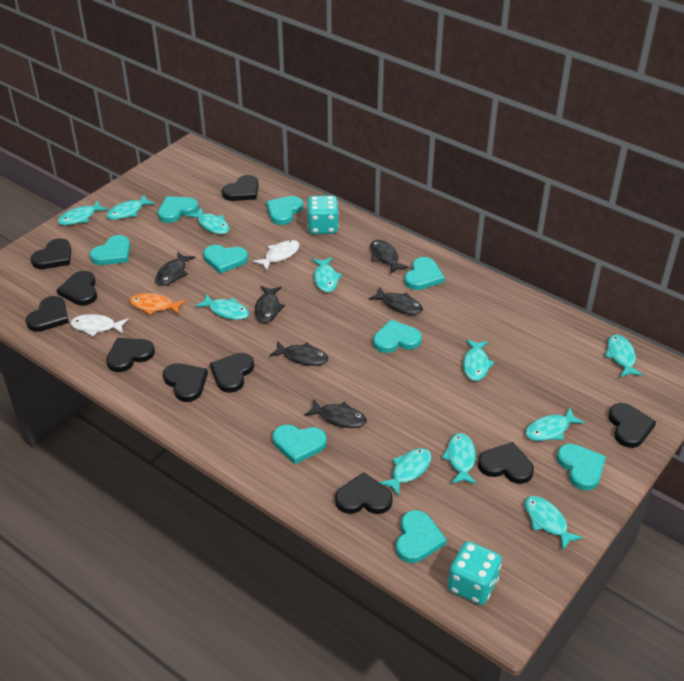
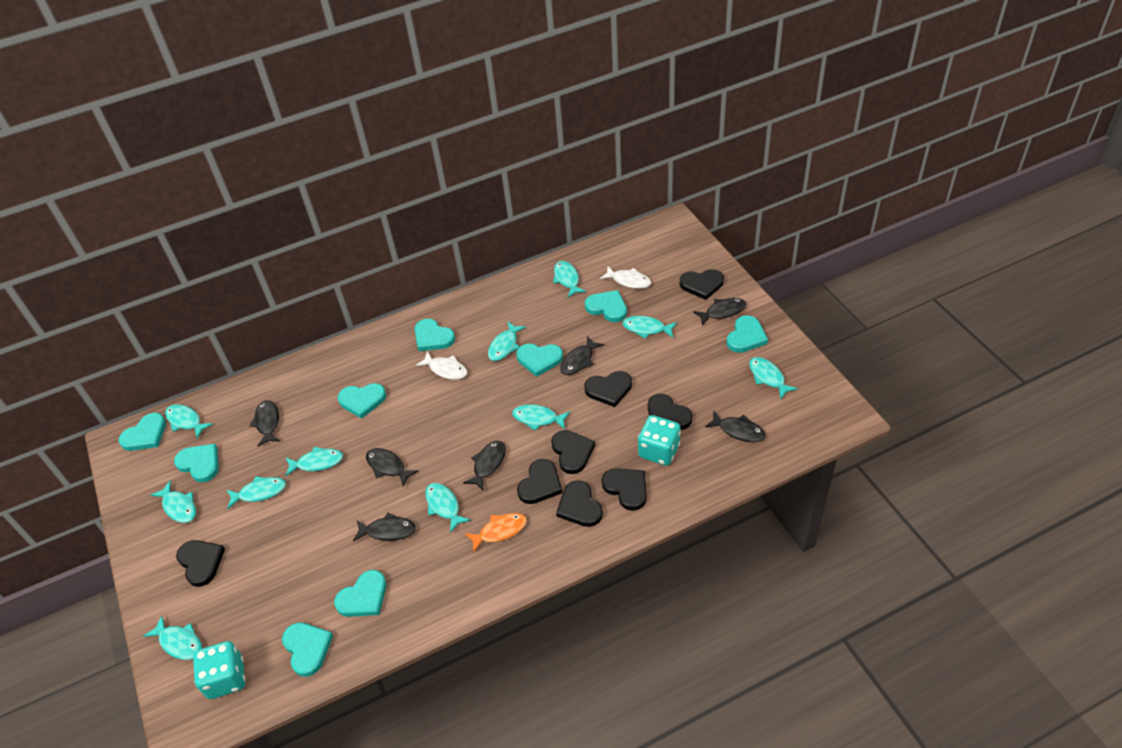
black fish: [156,252,195,286] [255,286,285,323] [269,341,328,366] [304,399,367,428] [369,287,423,315] [370,240,409,273] = 6 -> [249,400,279,446] [353,513,416,541] [366,448,418,487] [463,441,506,491] [560,336,604,375] [693,298,746,326] [705,410,766,442] = 7
black heart: [26,296,69,332] [31,238,71,269] [57,271,97,305] [106,338,155,372] [163,363,208,402] [210,353,254,393] [222,175,259,201] [335,472,393,514] [478,442,534,484] [609,403,656,448] = 10 -> [176,540,225,587] [517,459,563,504] [551,430,595,474] [556,480,603,527] [584,371,632,407] [601,468,647,511] [648,394,692,430] [680,269,724,300] = 8

